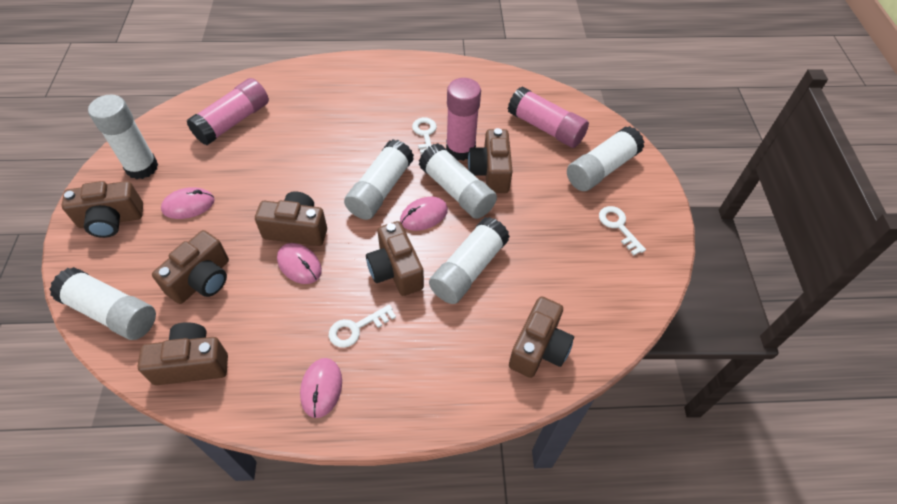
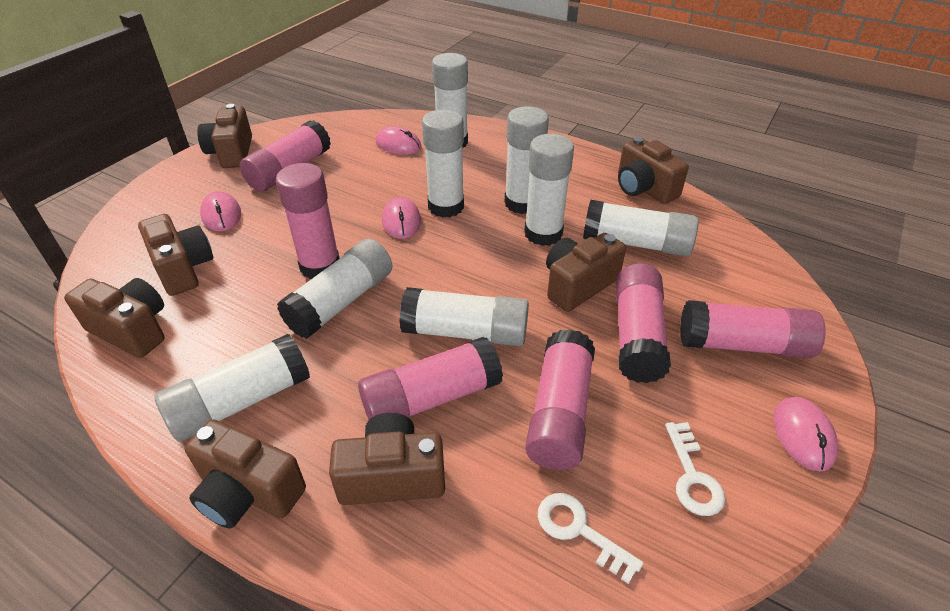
pink glue stick: [187,78,269,145] [446,78,481,161] [508,86,589,148] = 3 -> [240,120,331,192] [276,163,340,279] [358,337,503,420] [525,329,595,470] [616,263,671,383] [680,300,826,358] = 6
white glue stick: [49,267,156,340] [88,95,158,179] [344,139,414,220] [419,143,497,219] [429,217,510,304] [567,126,644,191] = 6 -> [155,334,310,442] [277,239,392,339] [399,287,529,346] [422,109,464,218] [432,53,468,149] [505,106,549,214] [524,134,574,246] [583,200,698,257] = 8
white key: [329,304,396,348] [412,117,437,155] [599,206,646,255] = 3 -> [538,493,644,584] [665,422,725,516] = 2

